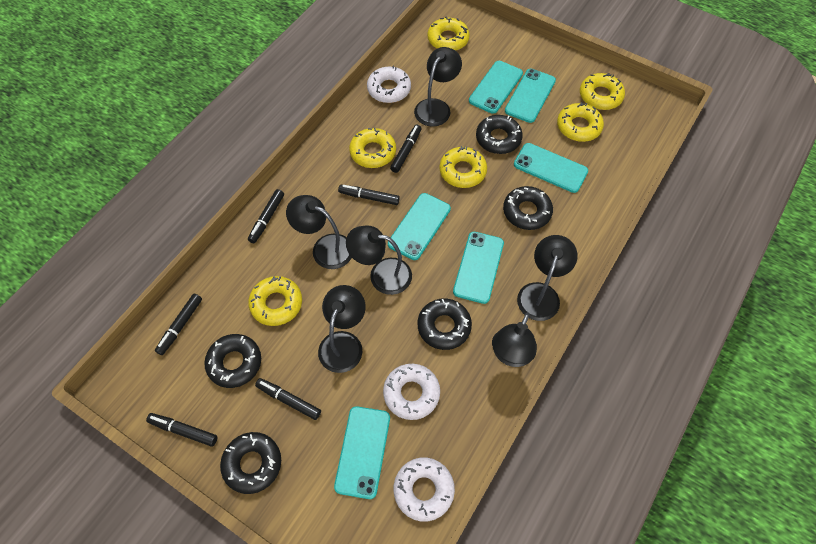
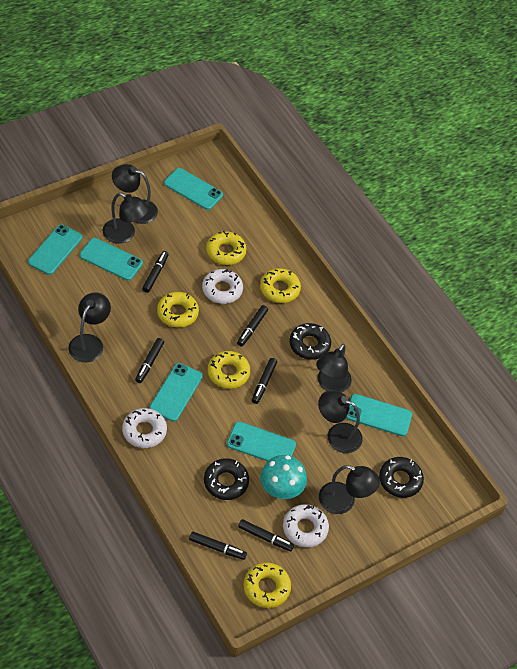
black donut: [204,334,261,388] [220,432,281,494] [418,298,472,350] [476,115,523,154] [503,186,553,230] = 5 -> [204,458,249,500] [290,323,331,360] [379,457,424,498] = 3
turquoise mushroom: none = 0 -> [260,455,307,499] = 1
yellow donut: [248,276,302,326] [349,127,396,168] [427,17,470,51] [439,146,487,188] [557,102,604,142] [580,73,625,110] = 6 -> [157,292,199,327] [206,231,246,265] [208,351,250,389] [244,562,291,608] [260,268,301,303] = 5

